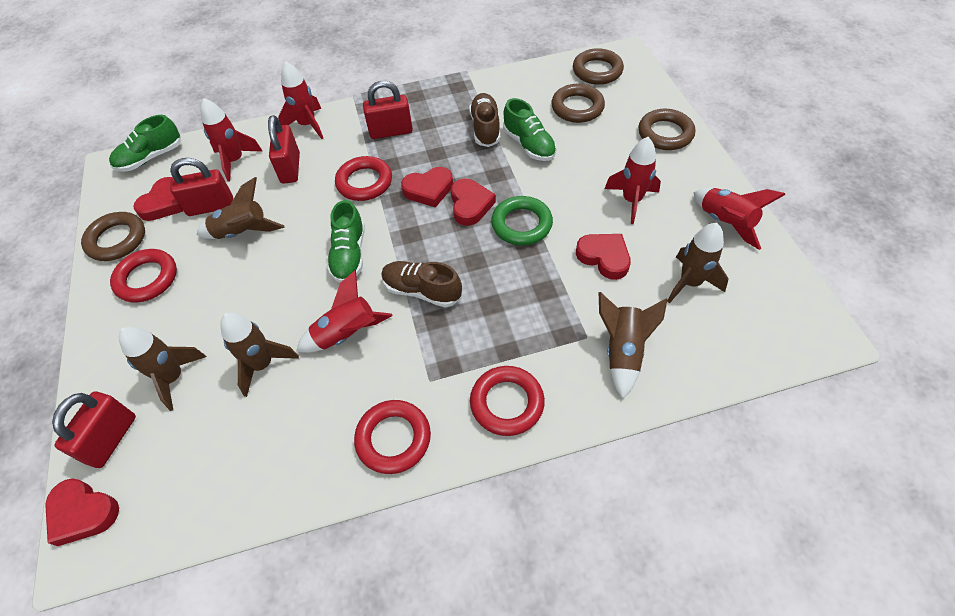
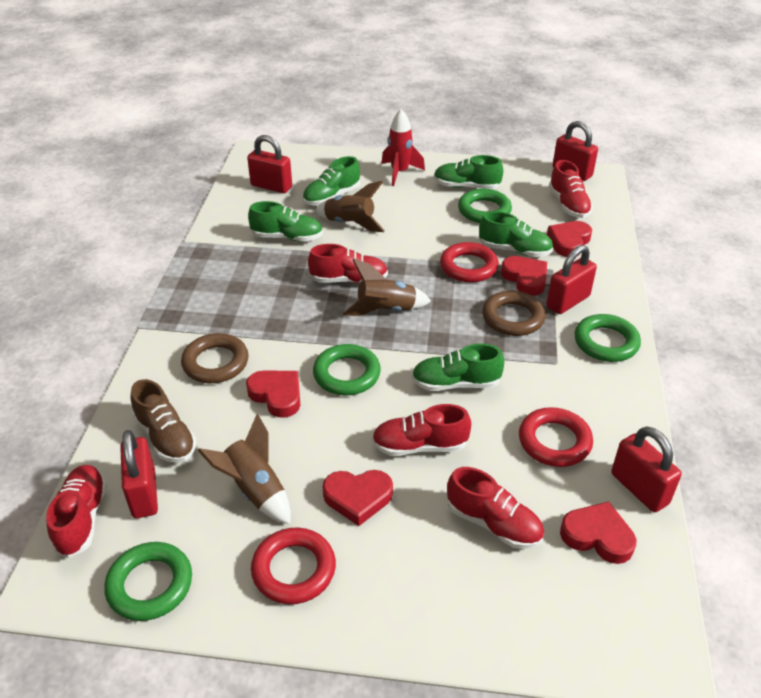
brown ring: [81,212,145,261] [551,84,605,123] [573,48,624,85] [638,109,695,150] = 4 -> [181,333,249,383] [482,291,546,336] = 2
brown rocket: [119,327,206,411] [197,177,285,239] [220,312,299,397] [599,292,668,399] [667,223,729,303] = 5 -> [197,414,291,524] [315,181,385,232] [343,259,431,316] = 3
brown shoe: [382,261,462,307] [469,93,500,147] = 2 -> [131,379,196,463] = 1
green ring: [491,196,553,246] = 1 -> [104,542,192,621] [313,344,381,395] [458,189,512,223] [575,314,641,362] = 4
green shoe: [109,115,181,172] [327,200,365,283] [503,98,557,161] = 3 -> [248,201,323,241] [303,156,360,206] [412,344,504,391] [434,155,503,189] [479,211,553,257] = 5
red padlock: [52,391,136,468] [170,158,233,216] [268,115,300,183] [363,81,413,139] = 4 -> [120,430,158,518] [247,135,292,193] [547,245,597,314] [553,121,598,181] [611,426,682,512] = 5
red ring: [110,249,177,302] [335,156,392,201] [354,400,431,474] [470,366,545,436] = 4 -> [251,527,336,604] [440,242,499,283] [519,407,593,467] = 3
red rocket: [200,98,263,181] [278,61,323,139] [297,270,393,353] [605,137,661,224] [693,188,786,250] = 5 -> [381,109,425,186] = 1
red shoe: none = 0 -> [46,465,107,558] [308,244,388,284] [372,404,471,456] [447,467,544,549] [549,160,593,218] = 5

